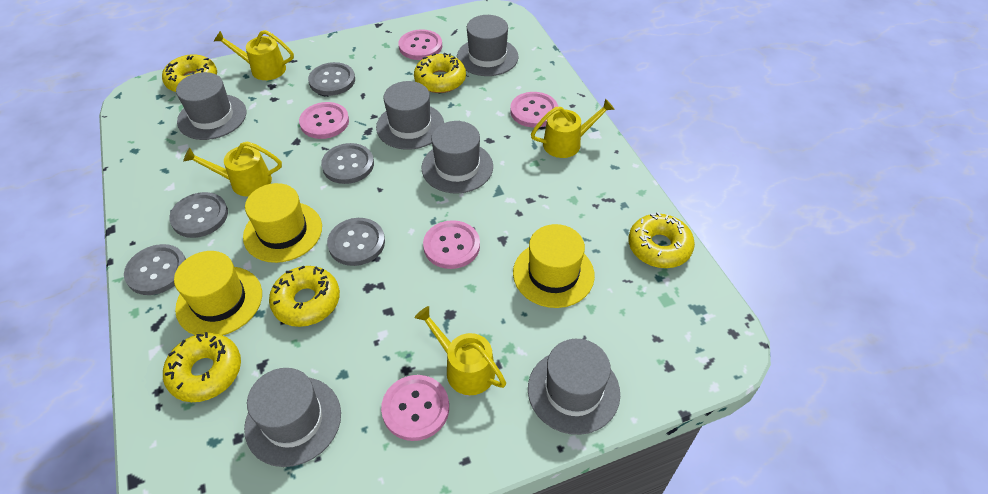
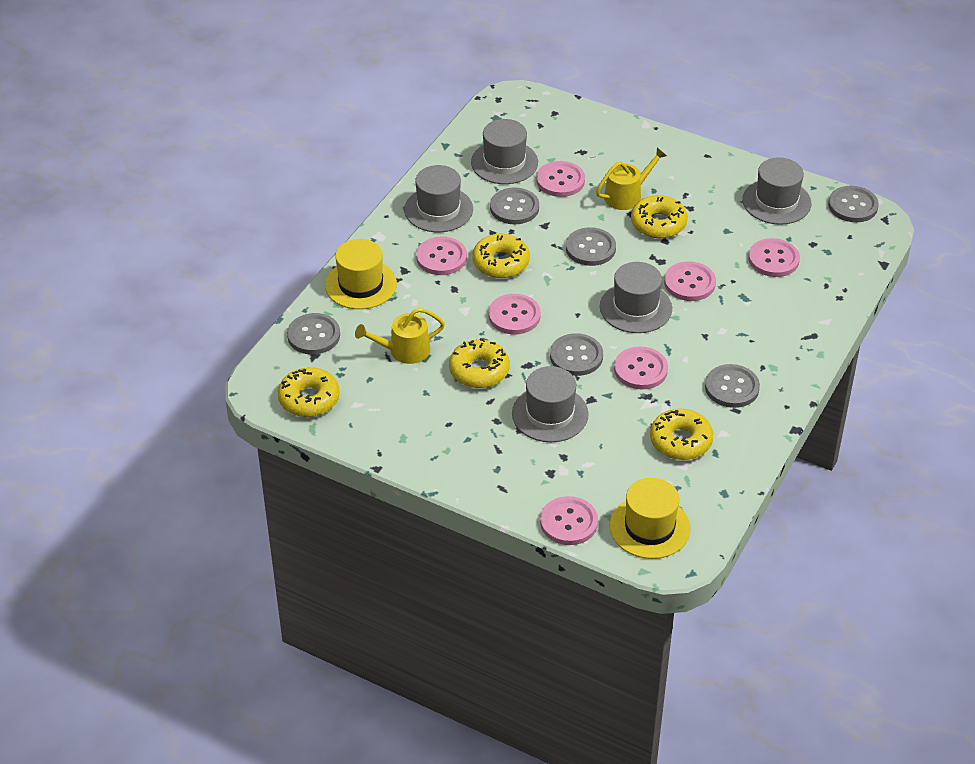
grey button: [124,244,186,295] [169,192,228,238] [308,62,355,96] [321,143,374,184] [327,218,385,266] = 5 -> [287,313,340,355] [490,187,539,224] [550,333,603,376] [566,227,616,266] [705,364,760,408] [828,186,879,223] = 6
grey hat: [176,72,247,140] [244,368,341,467] [376,81,444,150] [421,121,493,194] [457,15,519,76] [528,339,620,435] = 6 -> [404,165,473,232] [471,119,538,184] [512,366,589,442] [600,262,672,333] [742,157,811,225] = 5
pink button: [299,102,349,139] [381,375,449,441] [399,29,442,60] [423,220,480,269] [510,92,558,128] = 5 -> [416,237,467,275] [489,294,541,334] [536,161,585,197] [540,496,598,545] [614,347,668,389] [664,261,716,301] [748,238,800,277] = 7
yellow hat: [174,251,262,335] [243,183,322,263] [513,224,595,308] = 3 -> [325,239,397,309] [609,478,690,559] = 2
yellow watering can: [183,141,282,196] [214,30,294,80] [415,306,506,395] [531,99,615,158] = 4 -> [355,308,445,364] [596,147,667,210] = 2

